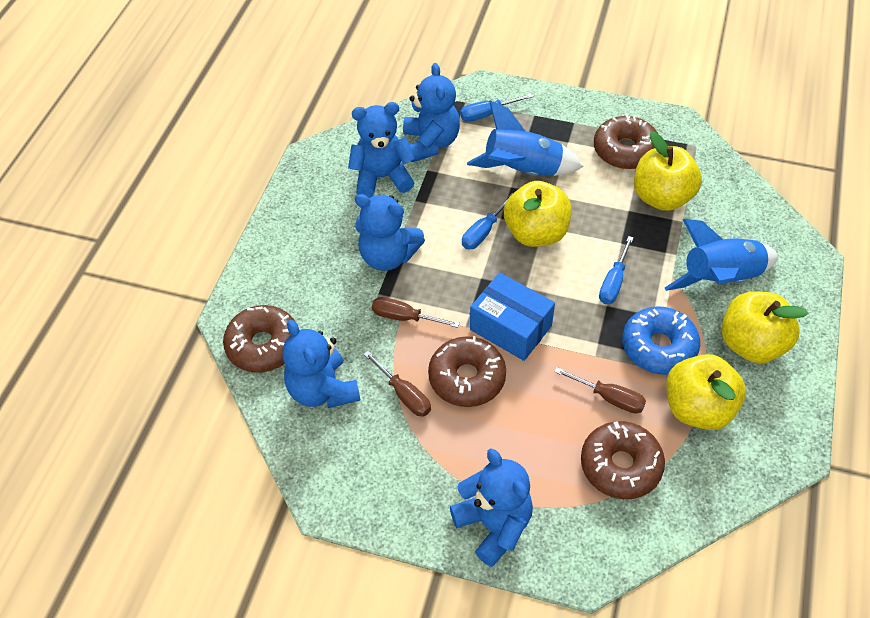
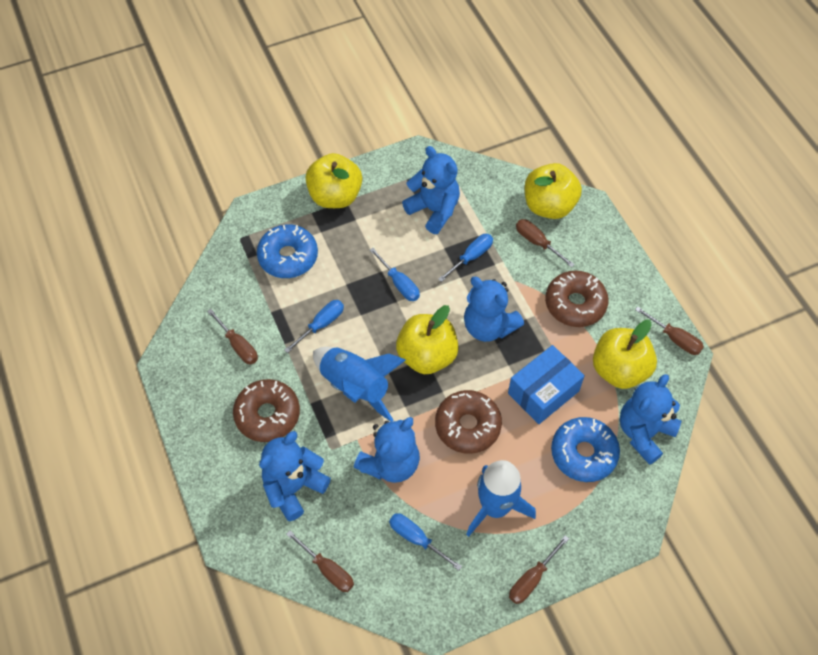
blue donut: [622,306,700,375] = 1 -> [257,224,318,278] [551,417,620,482] = 2
blue screwdriver: [460,94,533,122] [462,193,513,249] [599,236,634,304] = 3 -> [284,300,344,353] [370,248,420,301] [389,513,462,571] [438,234,493,282] = 4
brown donut: [223,305,295,373] [428,336,506,407] [581,421,665,499] [594,114,658,169] = 4 -> [233,379,300,442] [435,390,502,454] [545,271,608,327] = 3
brown screwdriver: [364,351,431,417] [372,297,460,328] [554,367,646,414] = 3 -> [207,309,258,364] [286,531,354,592] [509,535,569,604] [516,219,575,267] [635,307,704,355] = 5

